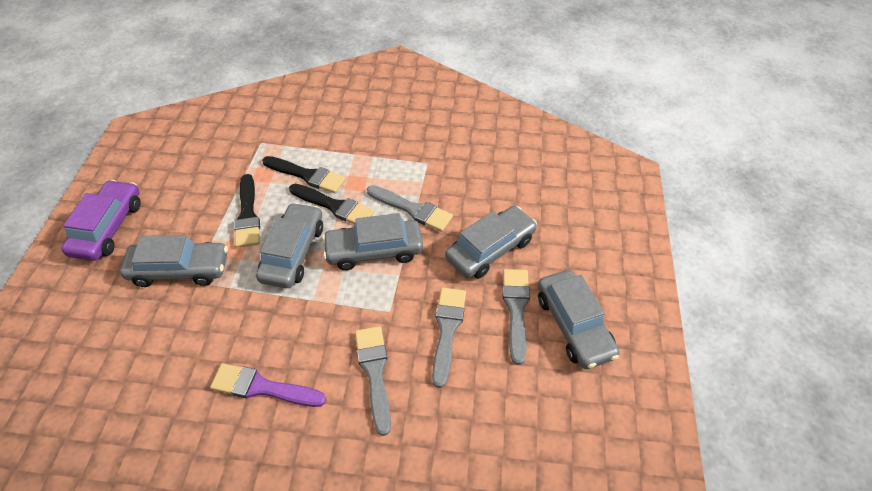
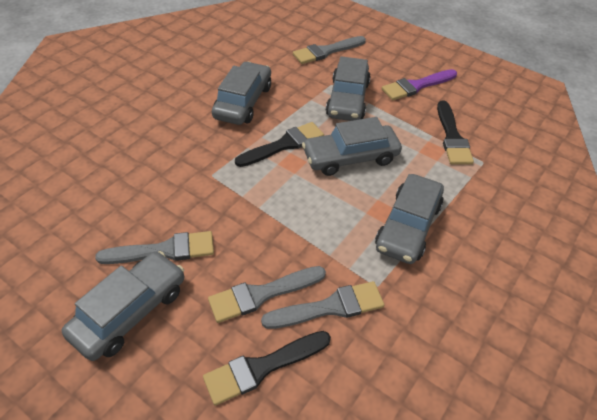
purple car: [61,180,141,261] = 1 -> none = 0

